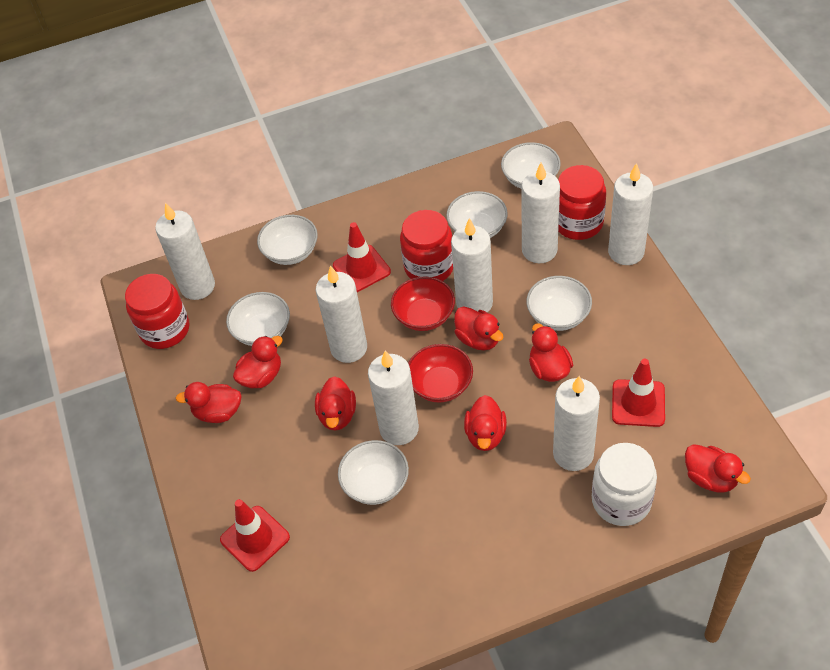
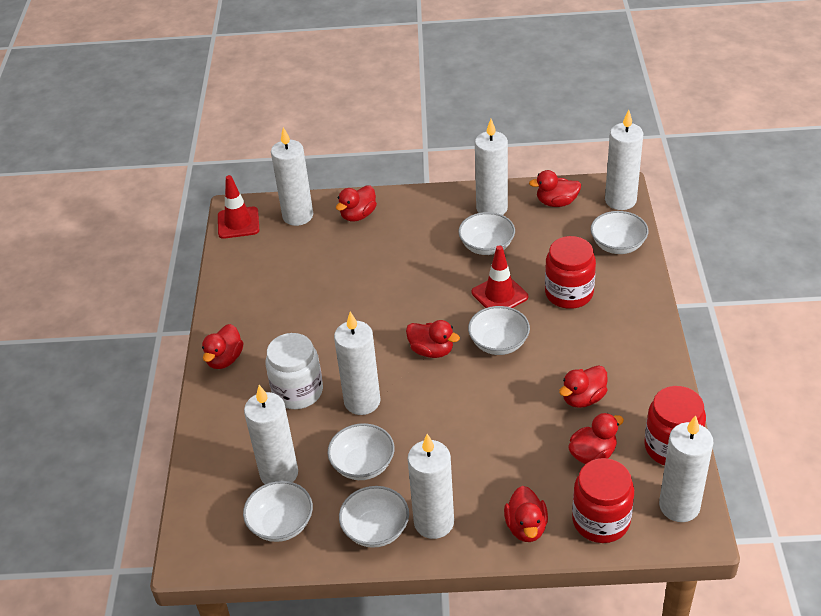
red bowl: [391,277,455,331] [408,344,473,403] = 2 -> none = 0
red traffic cone: [220,499,290,572] [333,222,391,292] [612,359,665,427] = 3 -> [218,175,259,239] [472,245,528,308] = 2

